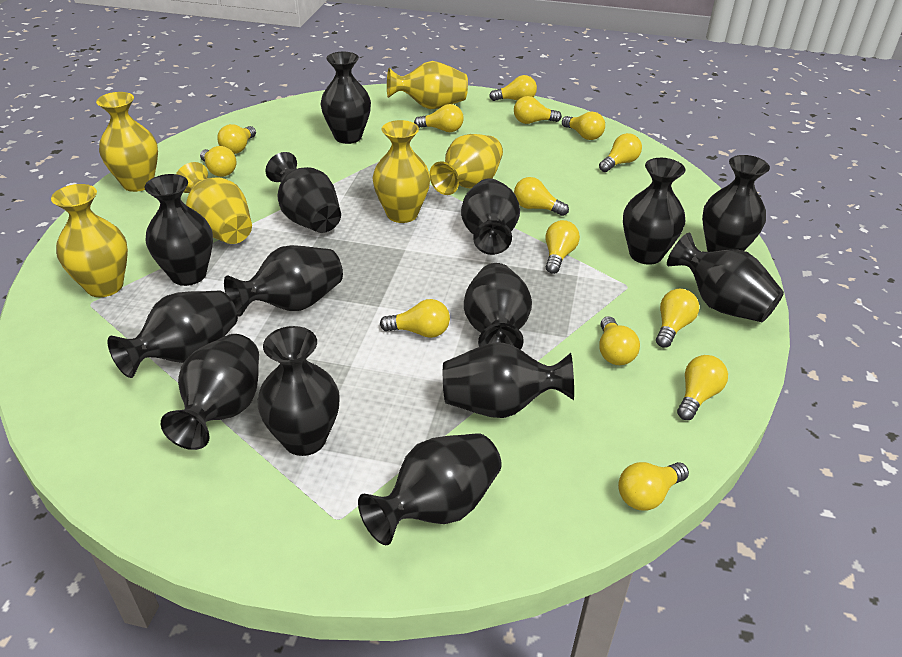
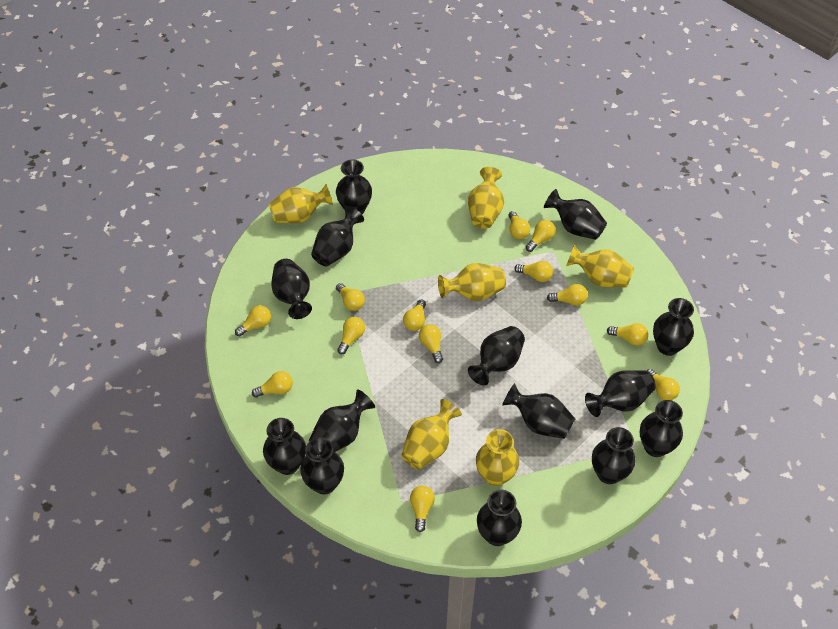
yellow light bulb: [200,146,236,177] [217,124,256,154] [380,299,450,338] [414,104,464,132] [489,75,537,101] [514,96,562,124] [514,177,569,216] [545,220,580,274] [562,112,605,140] [599,133,642,172] [599,316,640,365] [618,462,689,511] [656,289,699,348] [677,355,728,420] = 14 -> [235,305,271,337] [252,371,293,398] [336,283,365,311] [337,317,365,354] [403,300,426,331] [410,486,435,532] [419,324,443,363] [508,211,530,239] [514,261,553,282] [526,220,556,252] [547,284,588,306] [607,323,648,346] [647,369,680,400] = 13

